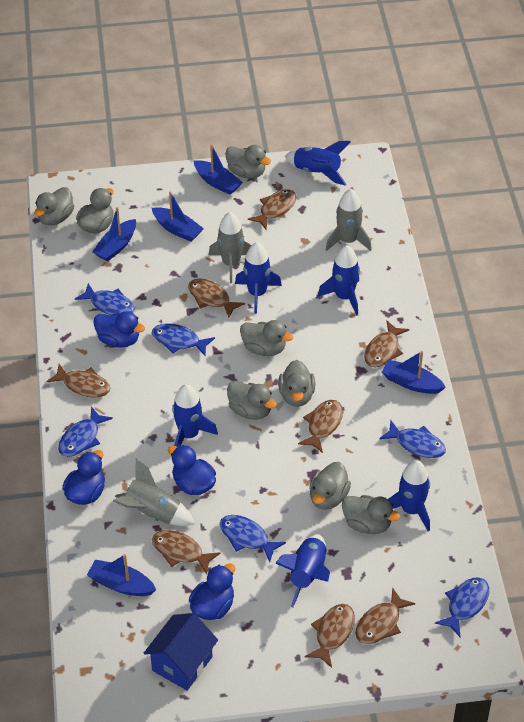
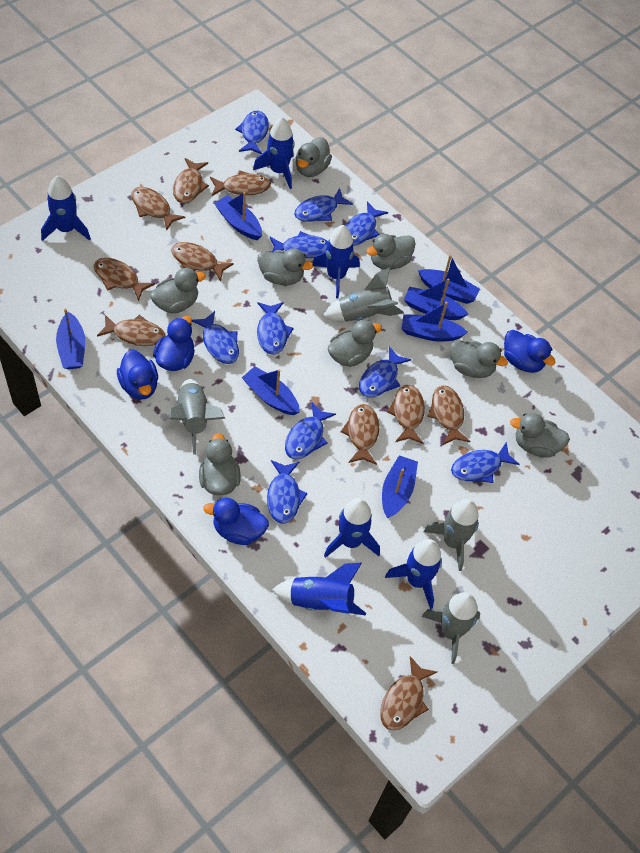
blue boat: [87,554,156,596] [92,207,136,262] [152,191,204,241] [194,144,243,195] [382,351,446,394] = 5 -> [56,308,85,369] [214,192,262,240] [242,366,300,415] [382,455,418,518] [402,302,468,342] [404,278,468,320] [418,254,480,304] = 7
blue fish: [58,407,113,457] [75,283,135,315] [152,323,215,356] [220,515,286,562] [379,421,446,458] [435,577,489,637] = 6 -> [192,311,239,364] [235,111,269,154] [257,302,294,355] [267,460,308,524] [270,231,328,258] [285,402,336,459] [294,188,353,222] [345,202,388,246] [359,346,411,397] [451,442,520,483] = 10
blue house: [144,613,218,691] = 1 -> none = 0
brown fish: [46,364,110,398] [152,530,221,575] [188,279,245,318] [247,189,296,229] [298,400,343,453] [305,604,355,668] [355,587,416,644] [364,320,409,368] = 8 -> [94,258,155,301] [97,315,165,346] [131,187,185,231] [171,242,234,281] [173,158,209,203] [210,170,271,196] [341,404,379,465] [380,656,437,731] [387,385,425,444] [427,385,470,445] = 10
grey rocket: [113,459,195,526] [209,212,251,283] [326,189,372,251] = 3 -> [169,379,225,455] [322,267,404,322] [422,592,480,664] [423,499,479,571] = 4

